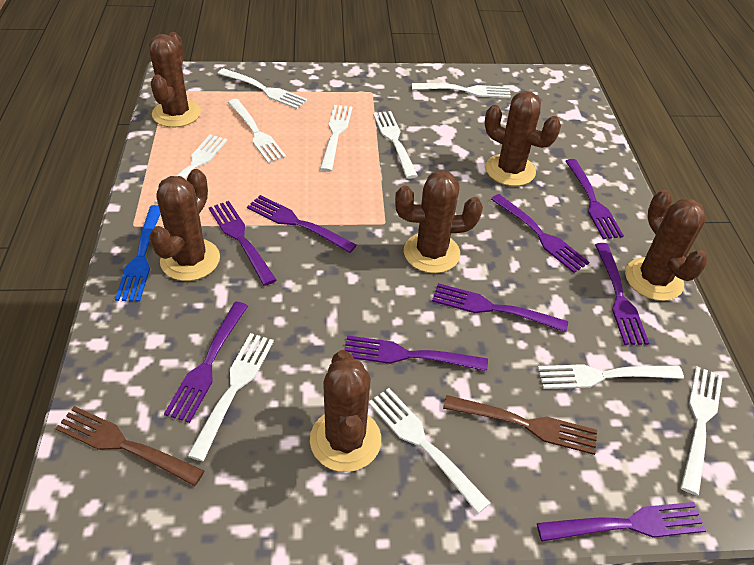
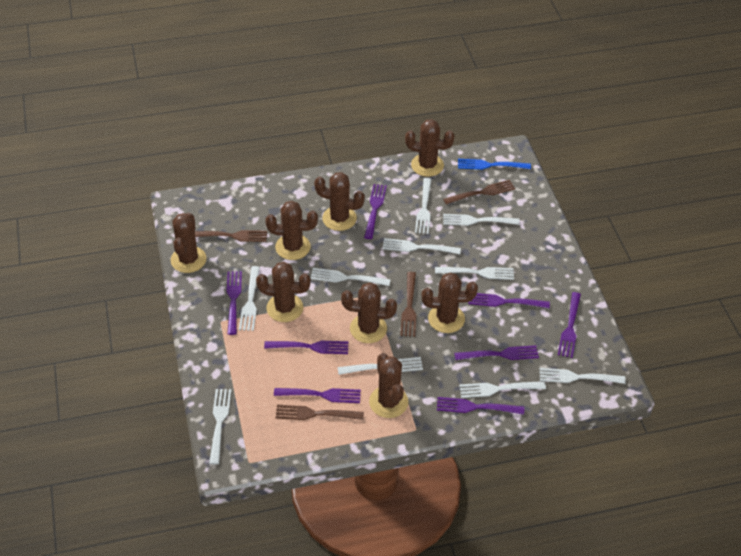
brown cactus: [149,32,201,127] [149,169,220,281] [310,350,381,472] [395,171,483,273] [485,91,561,186] [625,190,708,301] = 6 -> [171,213,206,273] [256,262,311,322] [265,201,318,260] [314,172,365,231] [341,283,397,343] [369,353,408,418] [405,119,455,177] [422,273,478,333] = 8
brown fork: [55,406,204,486] [443,395,597,455] = 2 -> [195,230,267,242] [275,405,364,420] [400,272,416,337] [443,180,515,204] = 4
purple fork: [164,302,248,423] [209,201,276,286] [247,195,357,253] [344,335,488,371] [432,283,568,332] [491,194,590,273] [537,502,706,542] [565,159,624,239] [595,243,649,345] = 9 -> [226,271,242,335] [264,341,348,354] [274,388,361,403] [364,184,387,239] [437,397,524,415] [454,345,539,360] [468,293,550,309] [558,292,581,358] = 8

